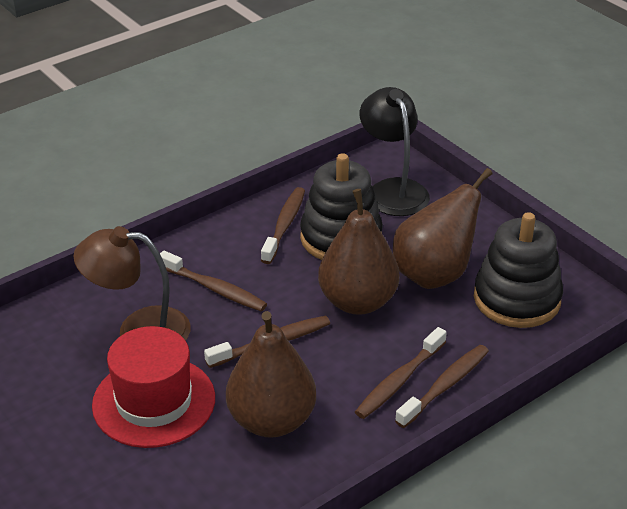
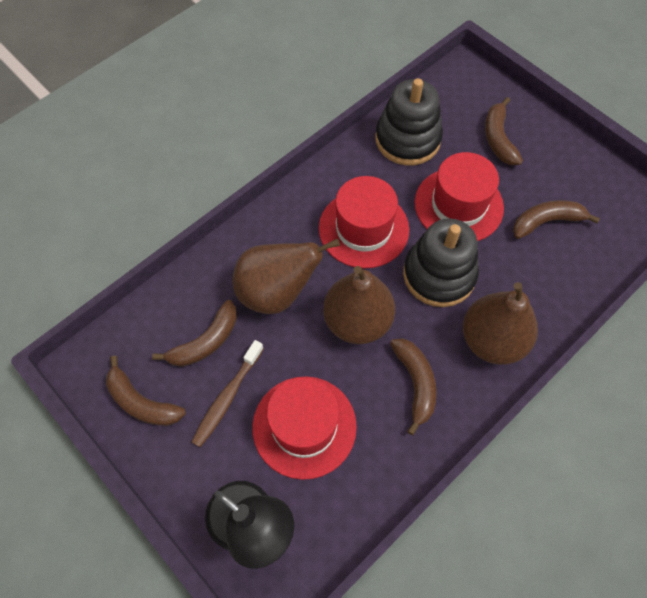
brown banana: none = 0 -> [106,356,186,426] [152,300,237,367] [390,338,437,435] [485,97,523,165] [513,200,600,239] = 5
brown lamp: [73,226,191,341] = 1 -> none = 0
brown toothbrush: [160,251,267,311] [204,316,330,368] [261,187,305,264] [355,327,447,419] [395,345,489,428] = 5 -> [191,340,264,447] = 1
red hat: [92,326,215,448] = 1 -> [252,376,357,480] [319,176,409,269] [415,152,504,241] = 3

